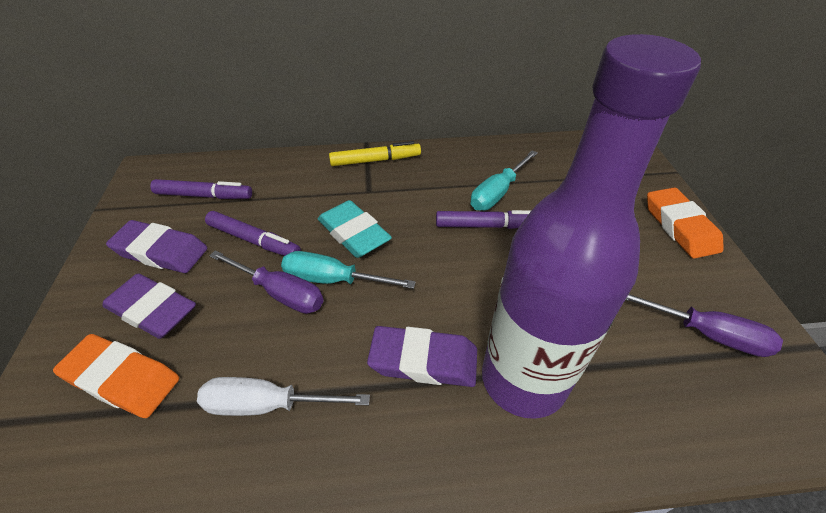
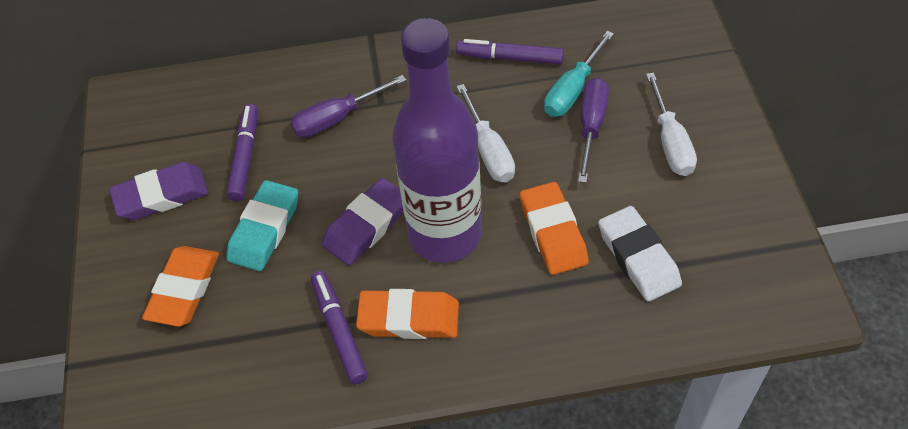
orange eraser: [53,334,179,418] [647,187,724,259] = 2 -> [142,246,219,327] [356,289,459,339] [520,182,589,275] = 3
purple eraser: [102,274,196,339] [106,220,207,273] [367,326,477,387] = 3 -> [109,162,209,220] [322,178,404,266] = 2
turquoise screwdriver: [281,251,416,289] [471,150,538,211] = 2 -> [544,31,614,117] = 1
white eraser: none = 0 -> [598,206,682,302] = 1
white screwdriver: [197,377,370,416] = 1 -> [456,84,515,182] [646,73,697,176] = 2
yellow marker: [329,141,421,166] = 1 -> none = 0

